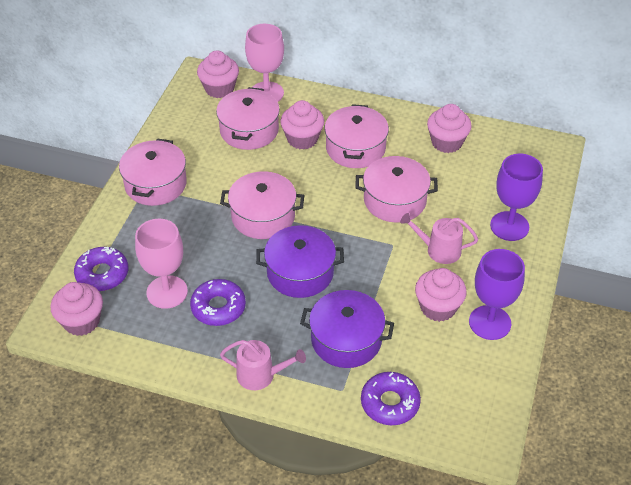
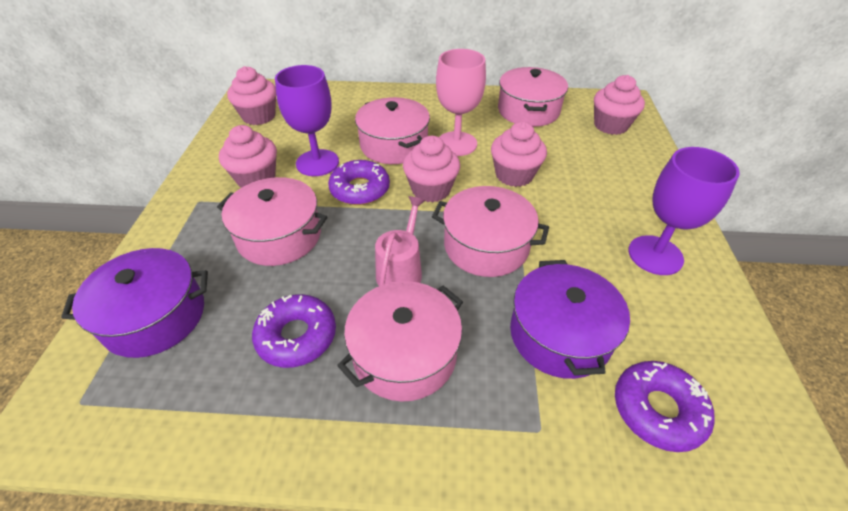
pink goblet: [135,219,188,309] [245,24,284,102] = 2 -> [436,49,486,156] = 1
pink watering can: [220,340,306,390] [400,213,478,264] = 2 -> [375,196,425,286] = 1

